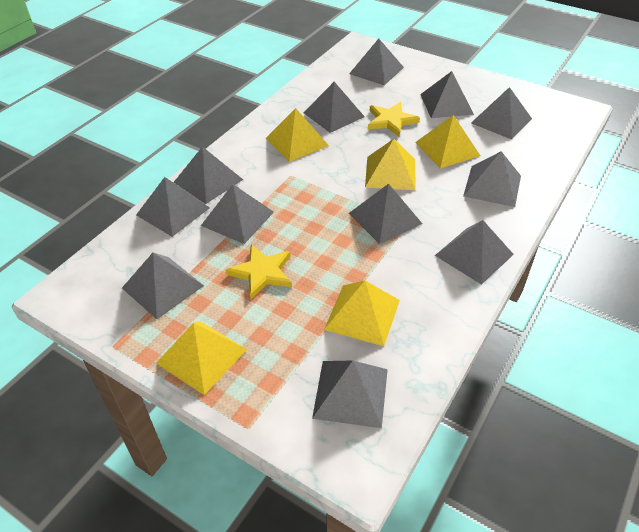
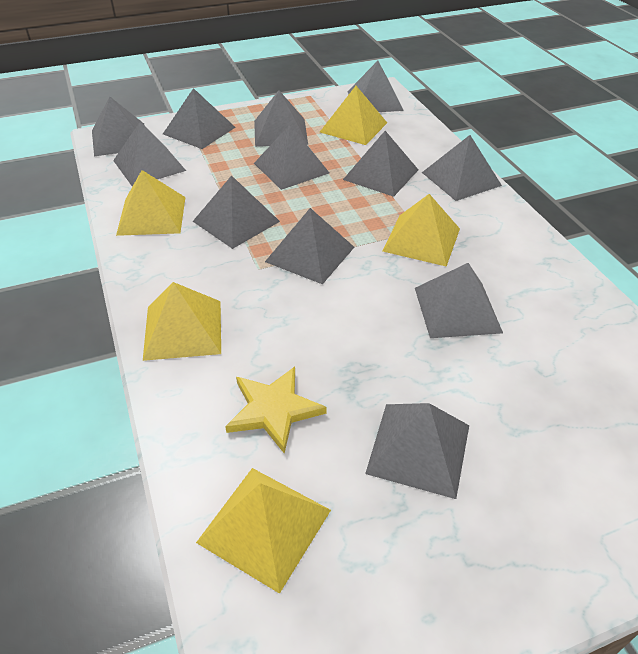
yellow star: [226,245,292,299] [368,102,420,137] = 2 -> [225,367,327,454] = 1

